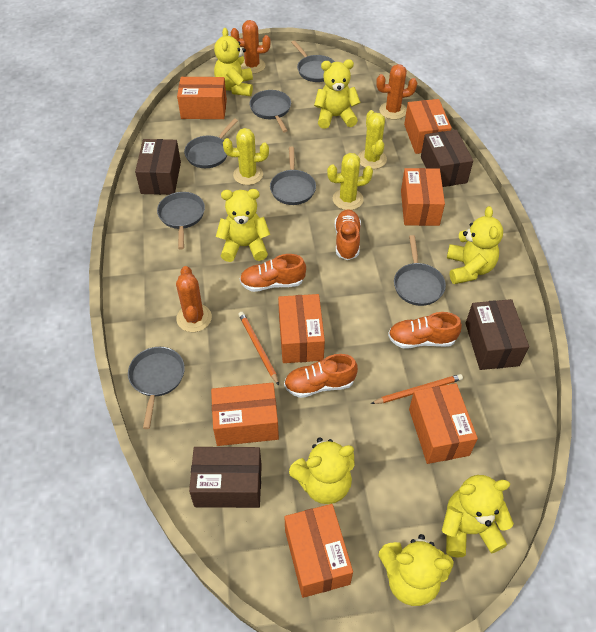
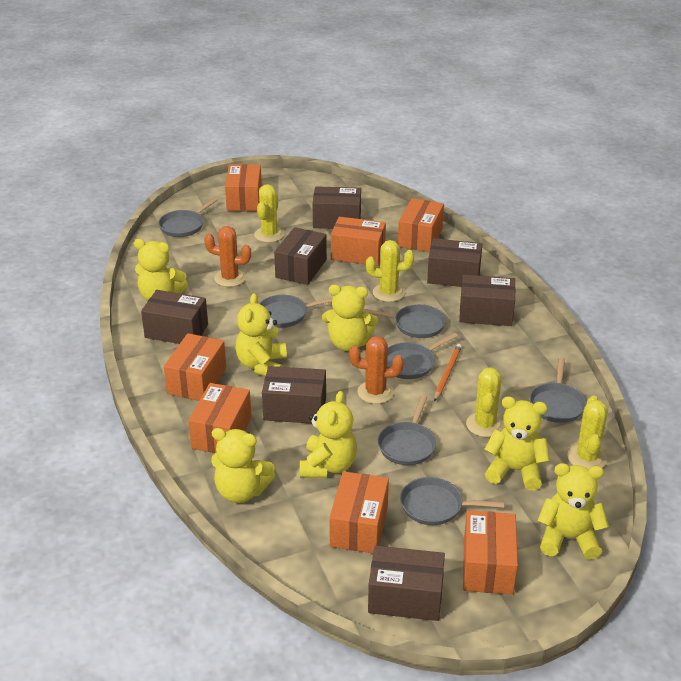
brown box: [135,139,181,195] [189,447,262,508] [421,130,473,187] [465,299,529,370] = 4 -> [141,290,208,344] [262,366,326,424] [274,227,327,285] [312,186,361,229] [368,546,445,621] [427,238,482,287] [459,275,516,326] = 7
orange cactus: [176,266,212,332] [231,20,270,74] [376,64,417,120] = 3 -> [204,226,251,287] [349,336,404,404] = 2
orange pencil: [238,312,279,385] [371,374,463,404] = 2 -> [434,344,462,402] = 1
orange shoe: [240,254,306,292] [284,354,358,398] [334,209,361,260] [388,312,462,349] = 4 -> none = 0
yellow cactus: [223,128,269,185] [327,153,373,210] [358,110,387,169] = 3 -> [254,184,284,243] [366,240,414,302] [466,367,504,437] [567,395,608,469] = 4

